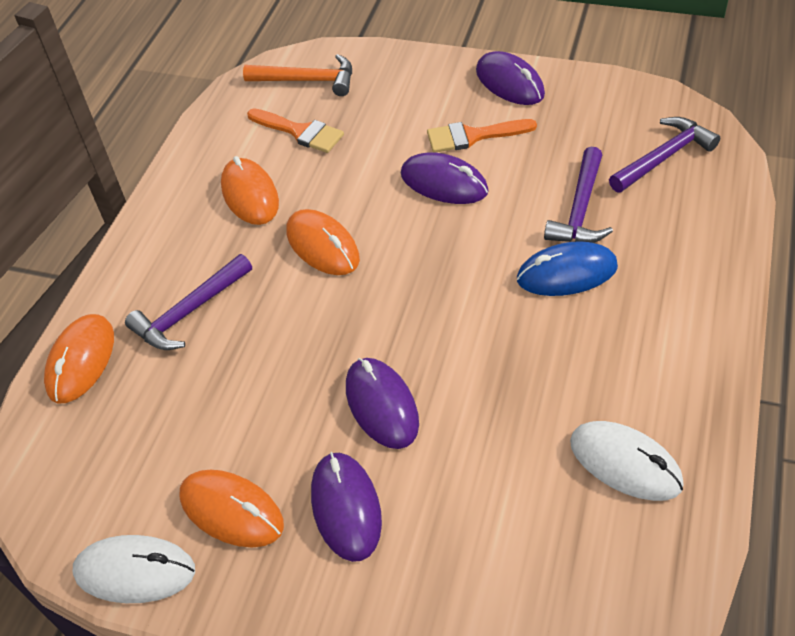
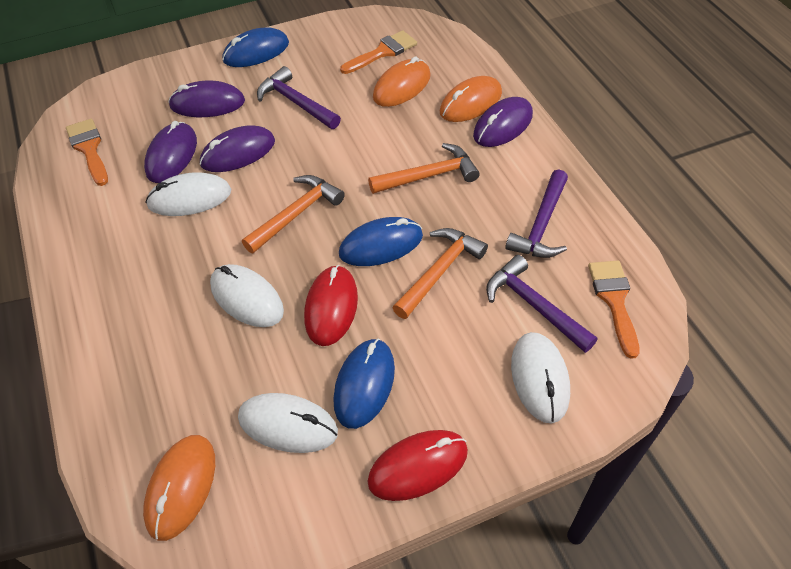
blue mouse: [517,241,618,296] = 1 -> [222,27,289,67] [333,338,395,429] [339,217,423,266] = 3
orange brush: [247,108,344,153] [427,119,537,153] = 2 -> [66,119,108,186] [340,30,417,74] [588,261,640,359] = 3
orange hammer: [243,54,352,96] = 1 -> [242,175,345,253] [368,143,480,194] [392,228,488,319] = 3
orange mouse: [44,314,114,404] [180,470,284,548] [221,156,279,225] [287,209,360,275] = 4 -> [143,435,215,541] [373,56,430,107] [440,76,502,122] = 3
red mouse: none = 0 -> [304,265,358,346] [367,430,468,501] = 2
white mouse: [73,535,195,603] [570,421,684,501] = 2 -> [146,172,231,216] [210,264,284,327] [238,393,338,453] [511,332,570,423] = 4

